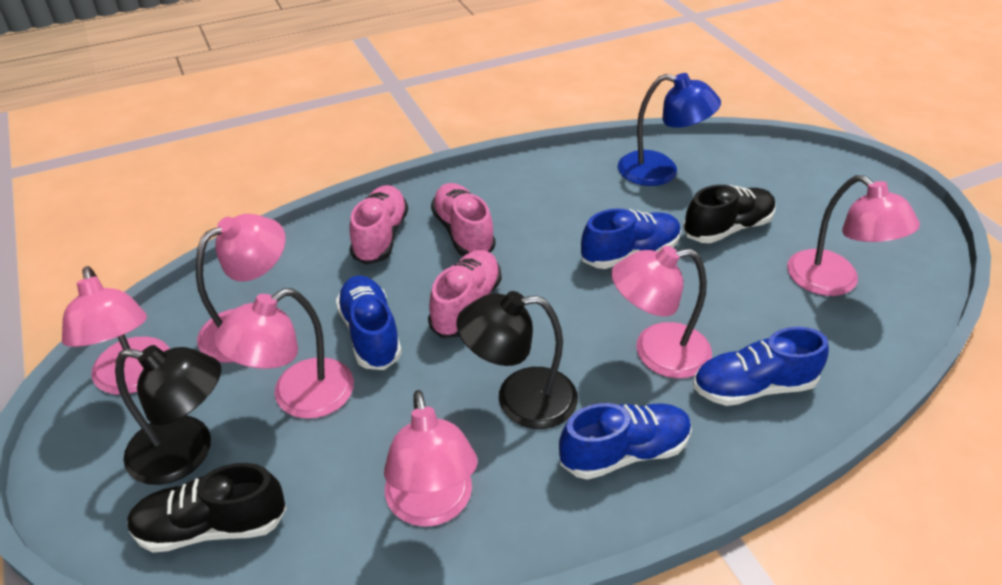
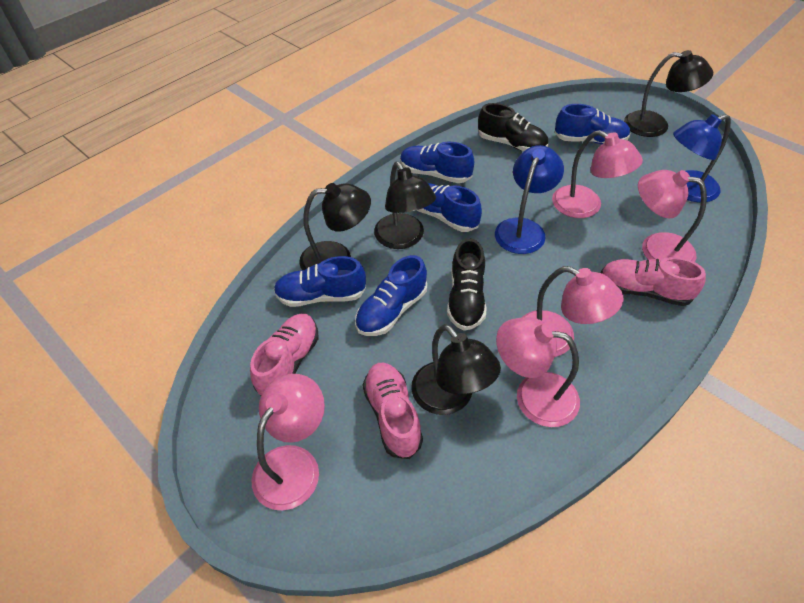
black lamp: [115,345,221,485] [456,291,578,429] = 2 -> [299,183,371,270] [374,162,436,249] [411,324,501,415] [624,50,713,137] = 4
blue lamp: [618,73,721,186] = 1 -> [495,145,564,254] [673,114,731,203] = 2
blue shoe: [336,275,402,370] [559,403,692,480] [581,208,681,269] [693,327,829,406] = 4 -> [274,256,366,307] [355,255,427,336] [400,142,474,183] [417,183,482,232] [554,104,631,144] = 5
pink lamp: [62,266,170,395] [196,214,286,363] [214,288,354,419] [384,390,478,527] [611,246,712,378] [787,175,920,296] = 6 -> [252,374,325,510] [496,317,580,427] [521,266,624,357] [552,130,643,218] [638,170,707,262] = 5

